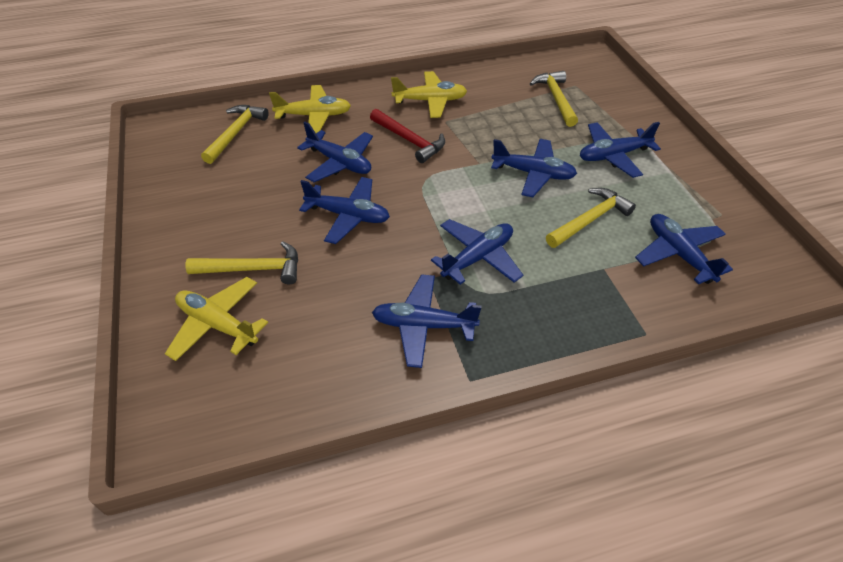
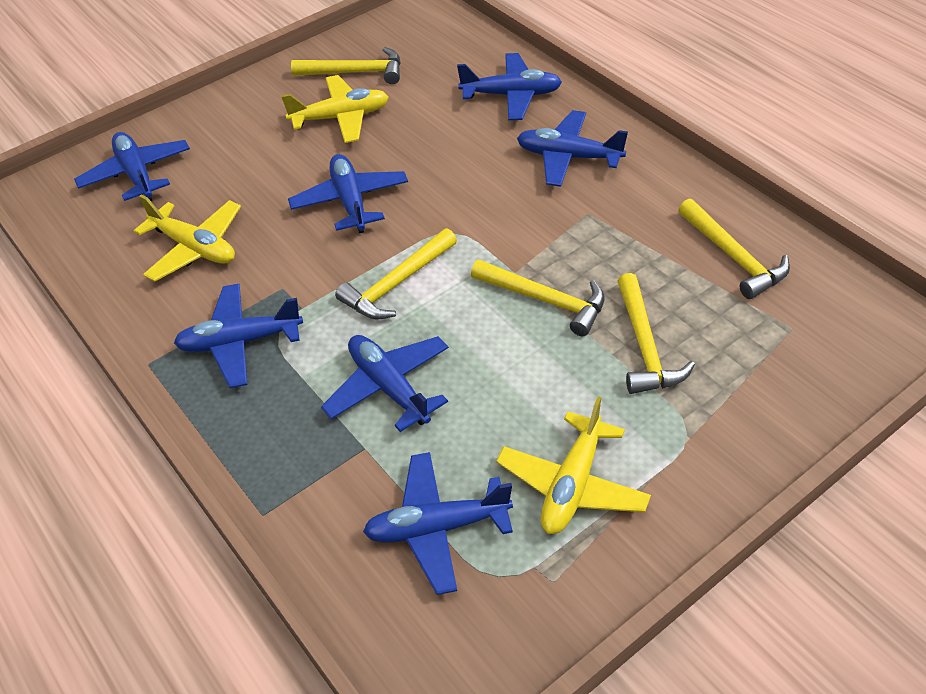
red hammer: [370,109,445,163] = 1 -> none = 0
yellow hammer: [186,241,298,284] [201,105,269,164] [530,71,578,127] [546,188,636,248] = 4 -> [291,47,401,84] [335,228,457,319] [471,260,605,336] [618,273,695,394] [678,199,790,299] = 5

